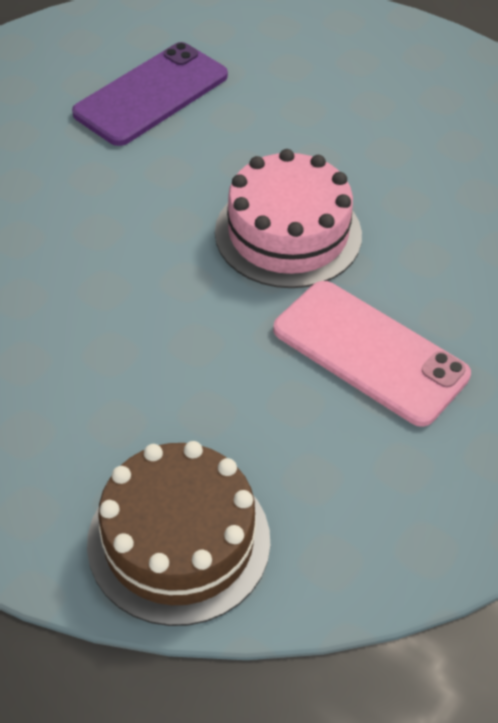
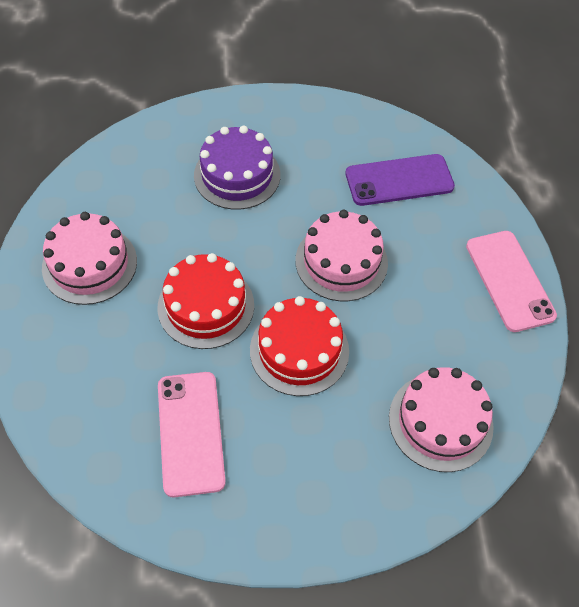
brown cake: [87,441,270,626] = 1 -> none = 0
pink cake: [215,149,362,288] = 1 -> [42,212,137,305] [295,210,388,301] [389,367,494,472] = 3
pink phone: [273,281,471,427] = 1 -> [158,372,226,497] [466,231,557,332] = 2
purple cake: none = 0 -> [194,126,280,210] = 1
red cake: none = 0 -> [157,253,254,349] [250,296,349,396] = 2

